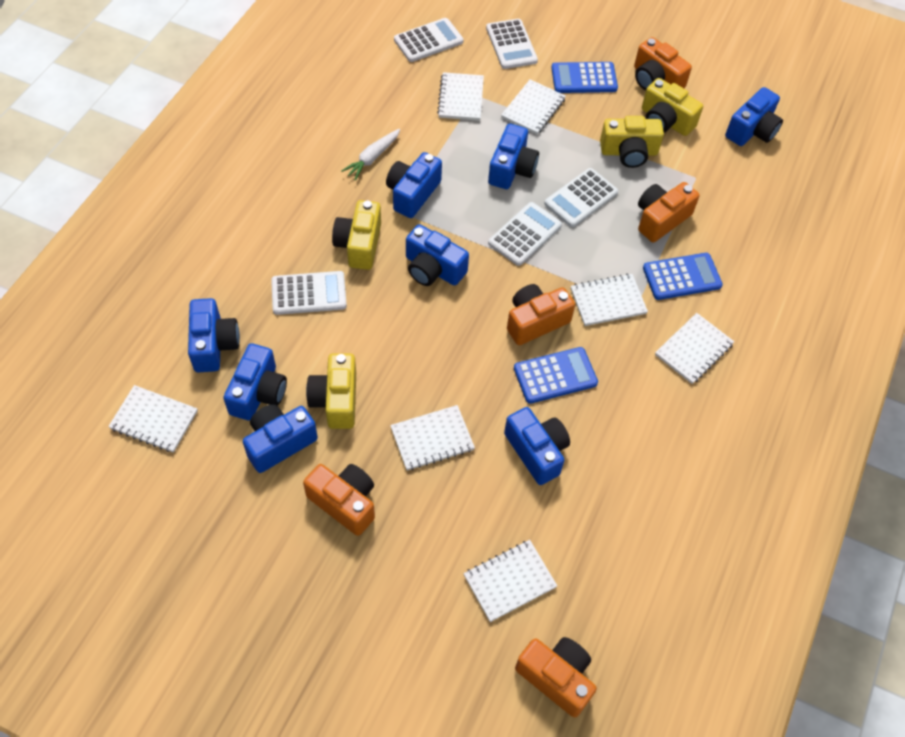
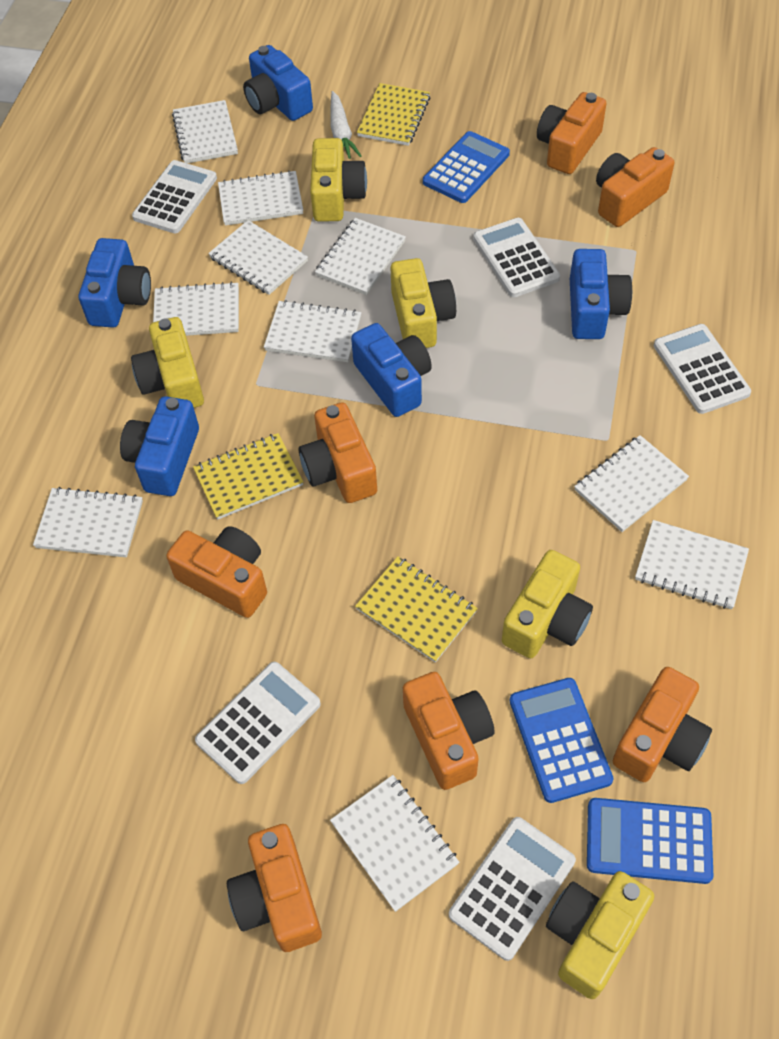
blue camera: [188,298,240,373] [223,343,287,421] [243,404,318,473] [386,152,442,218] [406,224,469,286] [488,124,539,189] [504,407,570,485] [725,87,783,146] = 8 -> [79,238,151,328] [120,396,199,496] [243,45,313,121] [351,323,432,417] [570,249,632,339] = 5
orange camera: [303,464,375,536] [507,284,575,345] [515,637,597,717] [634,37,692,90] [638,182,700,242] = 5 -> [166,526,267,618] [227,824,322,952] [299,402,377,503] [403,672,494,790] [537,92,607,174] [596,147,674,227] [613,667,712,782] = 7
white notebook: [108,385,198,453] [390,405,475,471] [437,72,484,121] [464,540,557,622] [501,79,566,134] [571,274,648,326] [655,313,734,384] = 7 -> [33,487,143,557] [153,282,239,336] [172,100,238,163] [208,220,308,295] [218,170,303,226] [264,300,361,362] [315,218,406,295] [330,775,459,912] [574,435,689,532] [635,520,749,609] = 10
yellow camera: [306,353,356,429] [332,200,381,270] [600,116,664,168] [642,78,703,136] = 4 -> [131,317,204,408] [310,138,367,222] [391,258,456,348] [502,550,593,658] [546,871,654,999] = 5
yellow notebook: none = 0 -> [193,433,303,520] [355,556,478,663] [357,83,430,146] = 3

